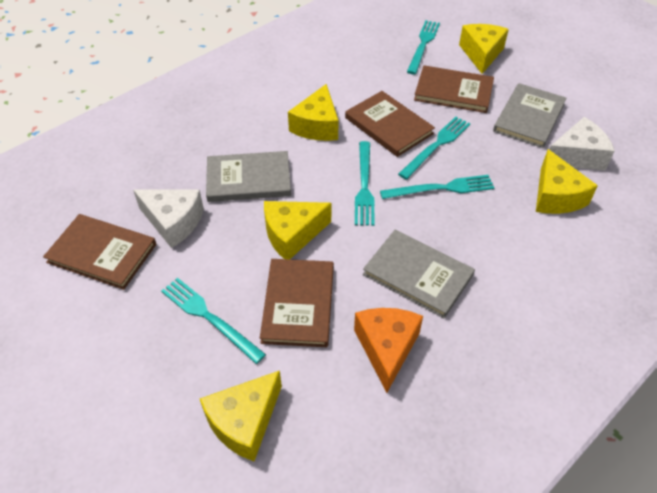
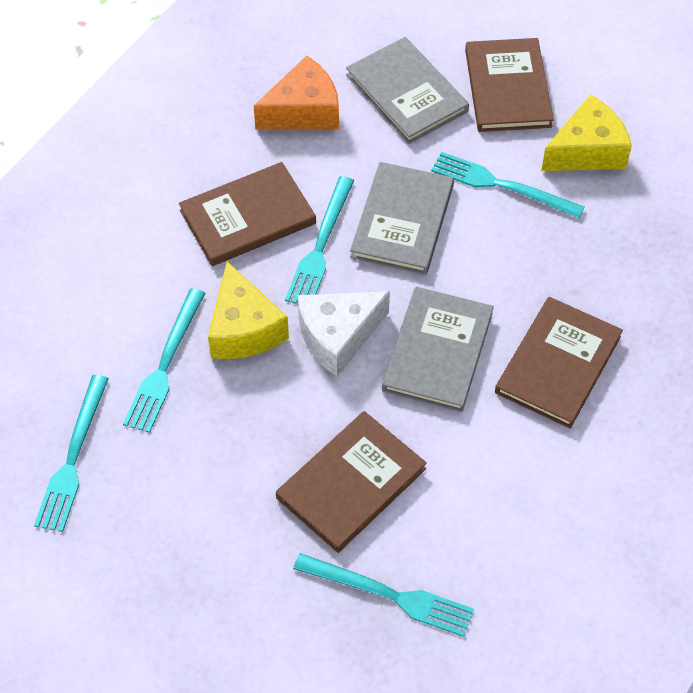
white cheese: [133,189,204,248] [549,117,615,170] = 2 -> [298,291,390,376] = 1
yellow cheese: [200,371,282,461] [264,201,331,259] [288,84,339,141] [459,24,509,74] [536,149,598,214] = 5 -> [208,261,289,359] [541,94,632,171] = 2

